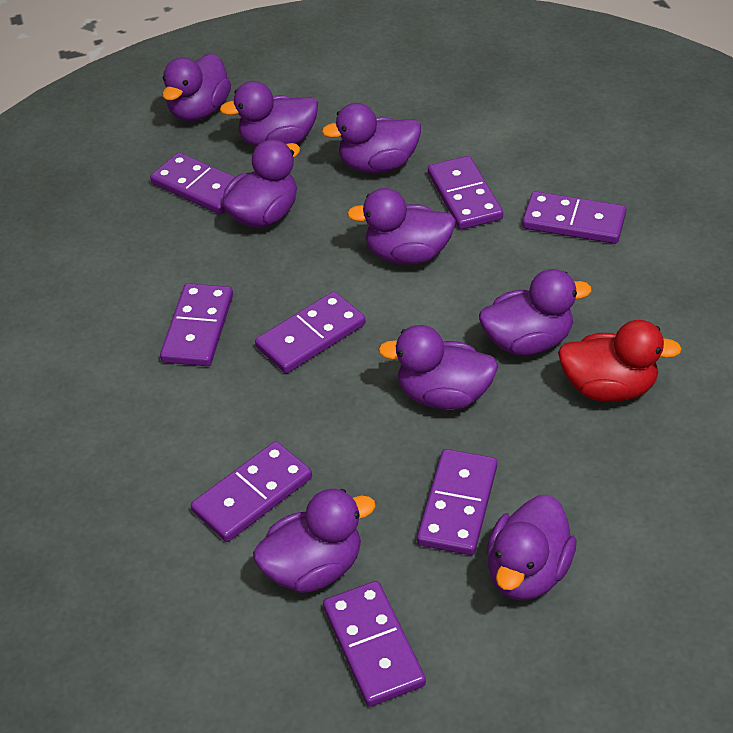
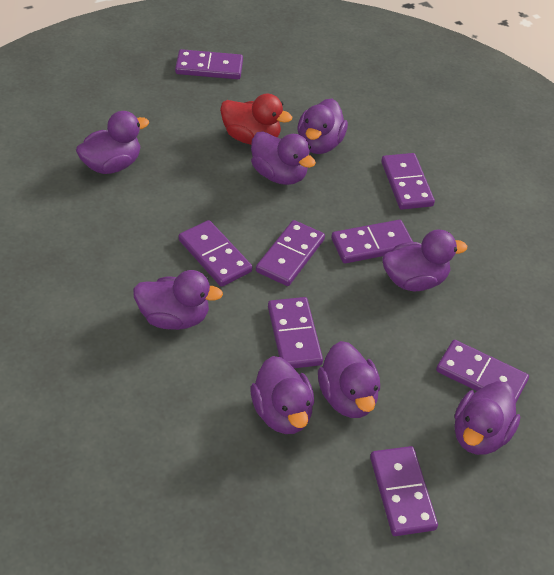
purple duck: [162,53,231,121] [220,81,318,148] [222,139,300,228] [253,489,376,593] [322,103,421,173] [347,188,456,265] [378,325,498,410] [479,269,592,355] [486,495,577,601] = 9 -> [76,111,149,174] [133,270,223,330] [250,356,314,434] [251,131,316,185] [297,99,348,154] [318,341,380,418] [382,230,467,291] [455,381,520,455] = 8

